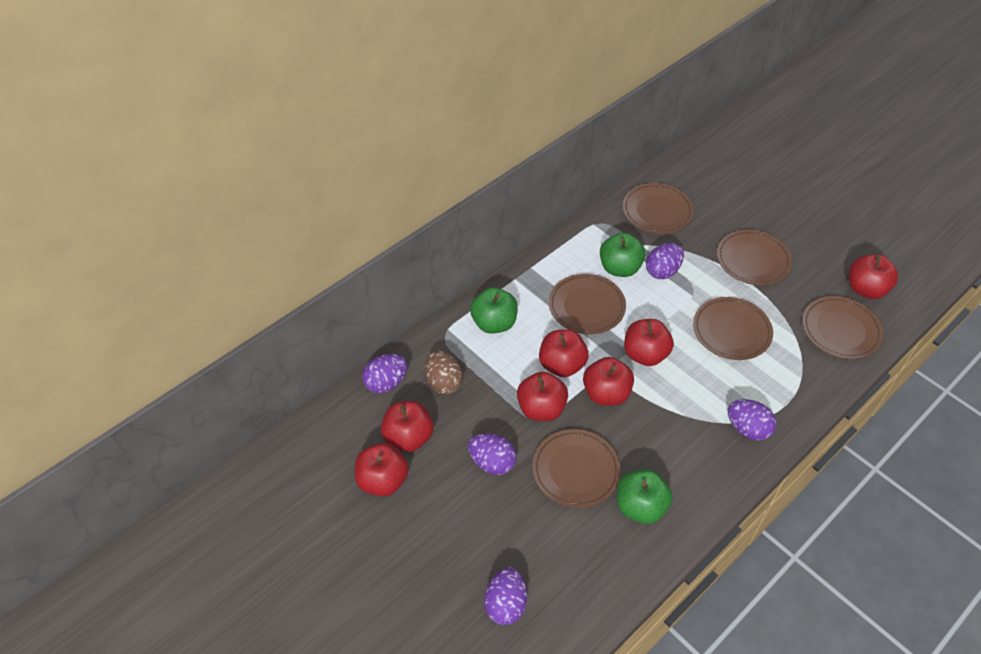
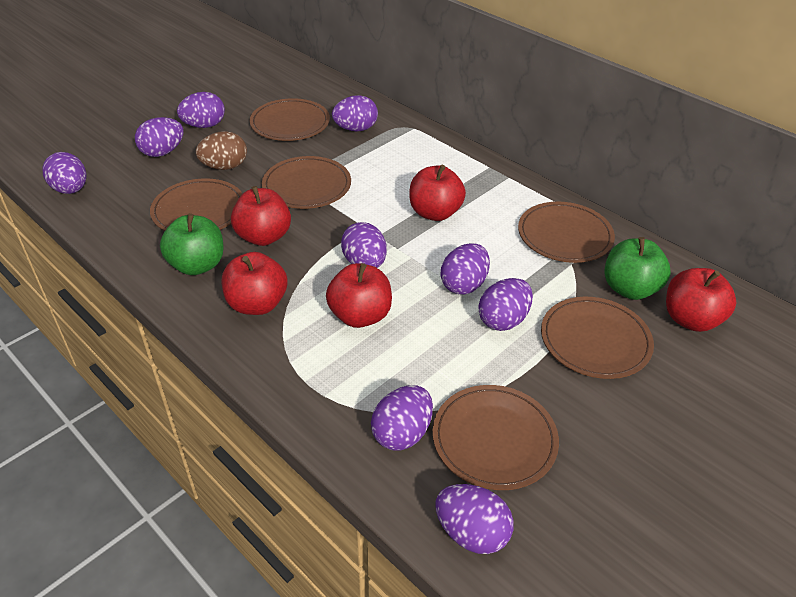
green apple: [470,287,518,334] [600,233,645,277] [617,469,673,524] = 3 -> [160,213,224,275] [605,237,671,300] = 2
purple egg: [362,354,407,393] [468,433,516,475] [484,567,527,625] [646,243,684,279] [728,399,776,441] = 5 -> [42,152,86,194] [135,117,183,157] [177,92,225,128] [332,95,378,131] [341,222,387,268] [371,385,433,450] [435,484,514,554] [441,243,490,295] [478,278,533,331] = 9
red apple: [355,443,409,497] [381,401,434,452] [517,372,568,421] [539,330,589,377] [583,357,634,406] [624,319,674,366] [849,254,898,299] = 7 -> [222,252,287,315] [231,186,291,246] [326,263,392,328] [409,165,466,221] [666,268,736,332] = 5

